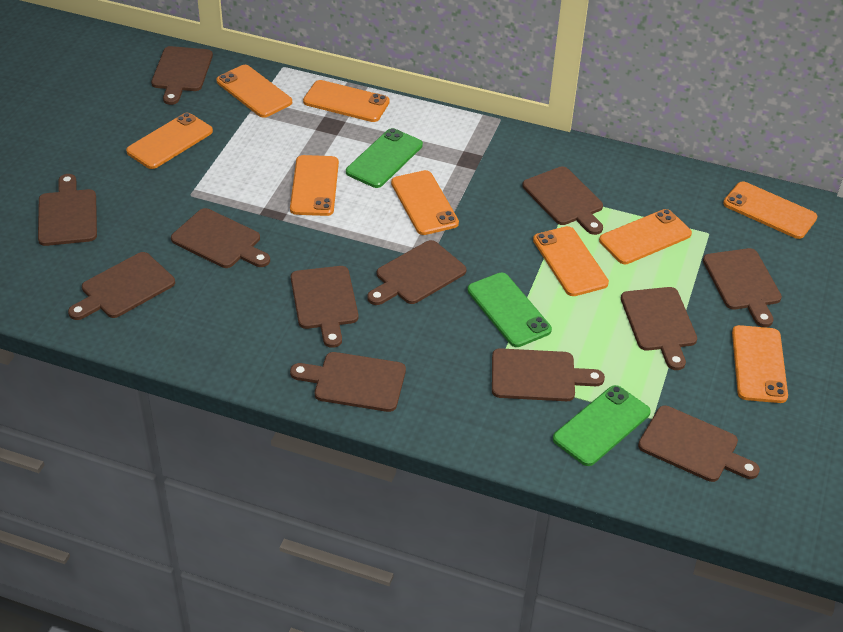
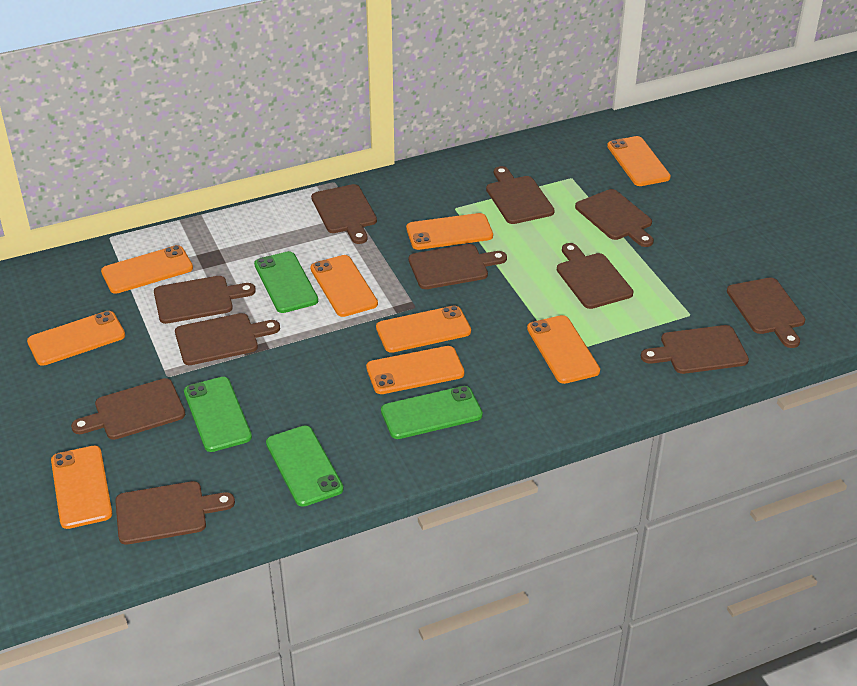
brown cutting board: [38,174,97,246] [68,252,175,320] [151,46,213,105] [171,208,270,268] [290,352,406,412] [291,266,358,348] [367,240,466,305] [492,348,605,401] [522,166,603,235] [621,287,697,370] [638,405,760,482] [703,248,782,327] = 12 -> [71,378,185,440] [115,481,235,545] [154,276,256,324] [175,313,280,365] [311,184,377,244] [409,244,507,289] [486,166,555,224] [557,243,633,309] [575,189,654,247] [641,325,749,374] [727,278,805,348] = 11
green phone: [346,128,423,188] [467,273,552,347] [553,385,651,466] = 3 -> [184,377,252,452] [254,251,318,313] [266,425,344,507] [381,386,483,439] = 4

